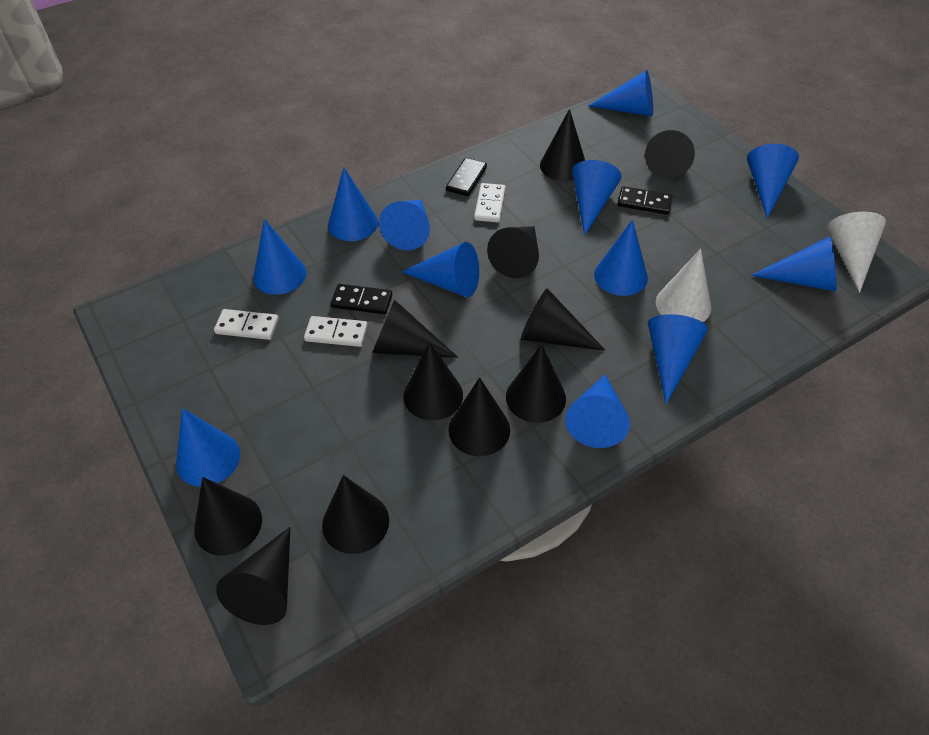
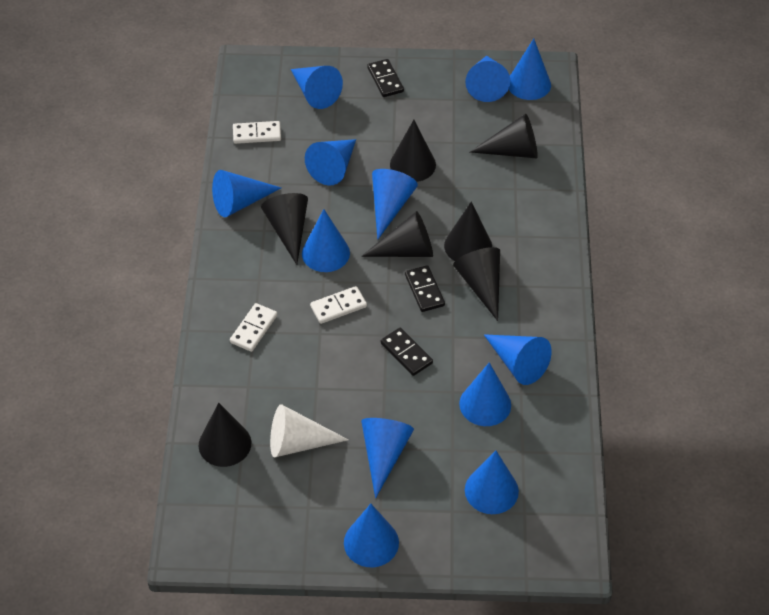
black cone: [194,477,262,556] [216,527,290,625] [322,475,389,554] [372,299,458,358] [403,342,463,420] [448,377,510,456] [487,226,539,278] [506,344,566,423] [521,288,606,351] [540,109,585,181] [645,130,695,178] = 11 -> [199,403,252,467] [261,193,308,265] [361,211,433,257] [390,120,436,182] [444,202,492,261] [453,247,500,321] [470,114,538,159] = 7
white cone: [656,249,711,322] [827,212,886,293] = 2 -> [270,404,348,458] = 1

